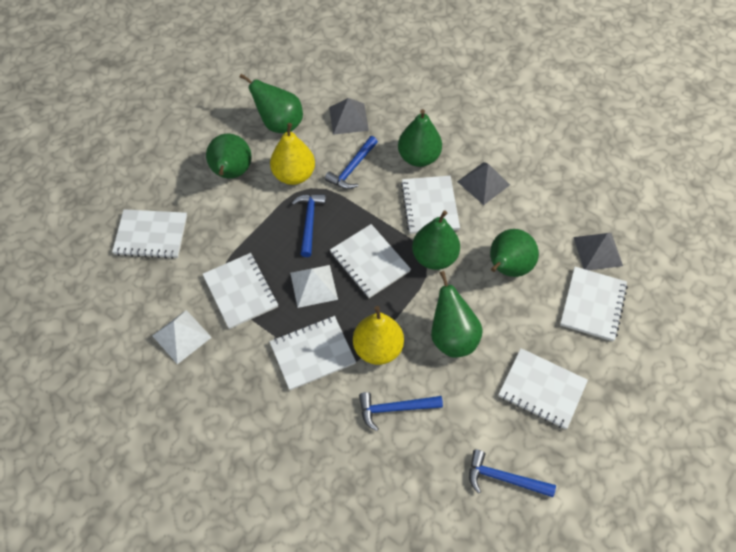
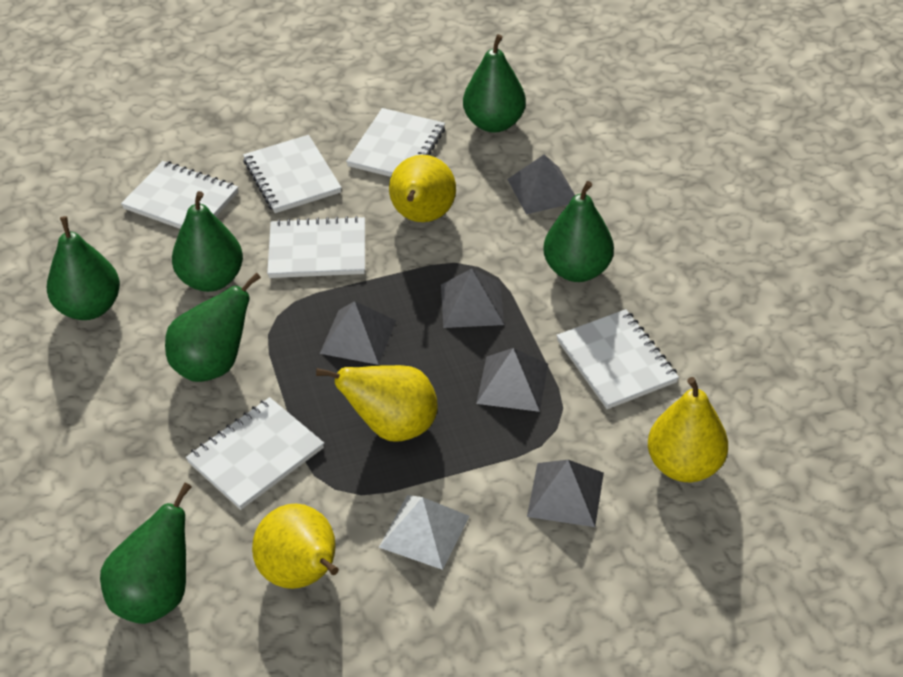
blue hammer: [291,194,326,257] [325,136,378,189] [359,392,443,431] [469,449,556,497] = 4 -> none = 0
grey pyramid: [329,98,369,135] [457,162,510,205] [573,233,623,270] = 3 -> [320,301,396,365] [441,269,504,328] [476,348,548,412] [507,154,575,215] [527,460,604,527] = 5
white notebook: [112,209,187,259] [203,253,278,329] [270,316,356,390] [330,224,411,298] [401,176,460,234] [498,348,588,429] [560,267,628,341] = 7 -> [121,161,238,229] [185,397,324,510] [243,135,342,213] [267,216,365,278] [346,108,445,177] [556,309,679,409] = 6
white pyramid: [153,310,212,364] [290,265,338,308] = 2 -> [379,495,469,570] = 1
yellow pear: [270,123,315,185] [353,306,404,365] = 2 -> [252,504,339,589] [316,365,438,442] [389,155,456,222] [648,377,728,482] = 4

